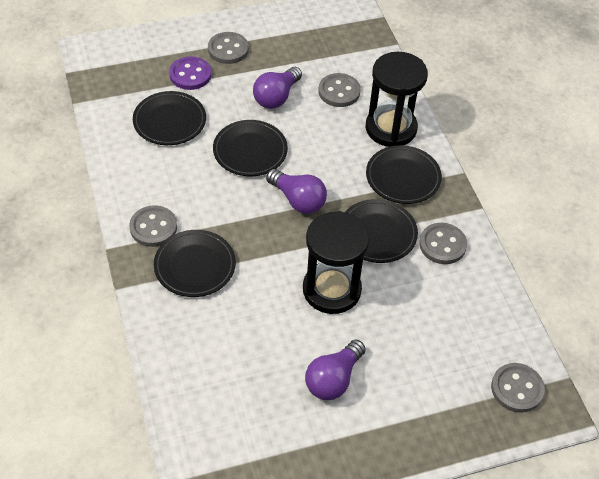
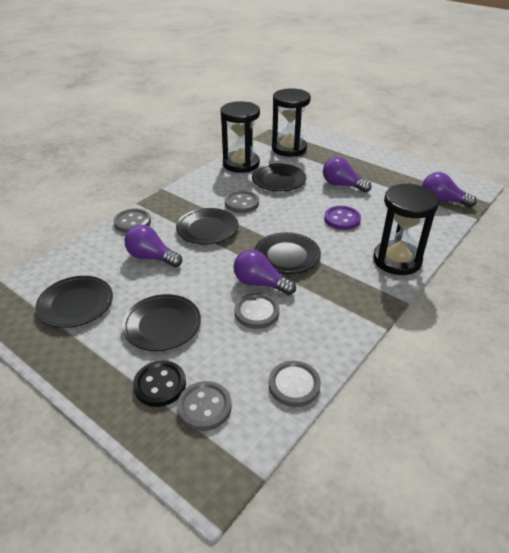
black button: none = 0 -> [133,361,186,407] = 1
black hourglass: [303,211,369,314] [366,52,428,147] = 2 -> [221,101,260,173] [272,88,311,157] [373,183,439,275] = 3
purple light bulb: [253,67,302,109] [266,169,327,214] [305,340,366,400] = 3 -> [124,225,182,267] [233,249,296,295] [323,157,372,193] [422,172,477,207] = 4

